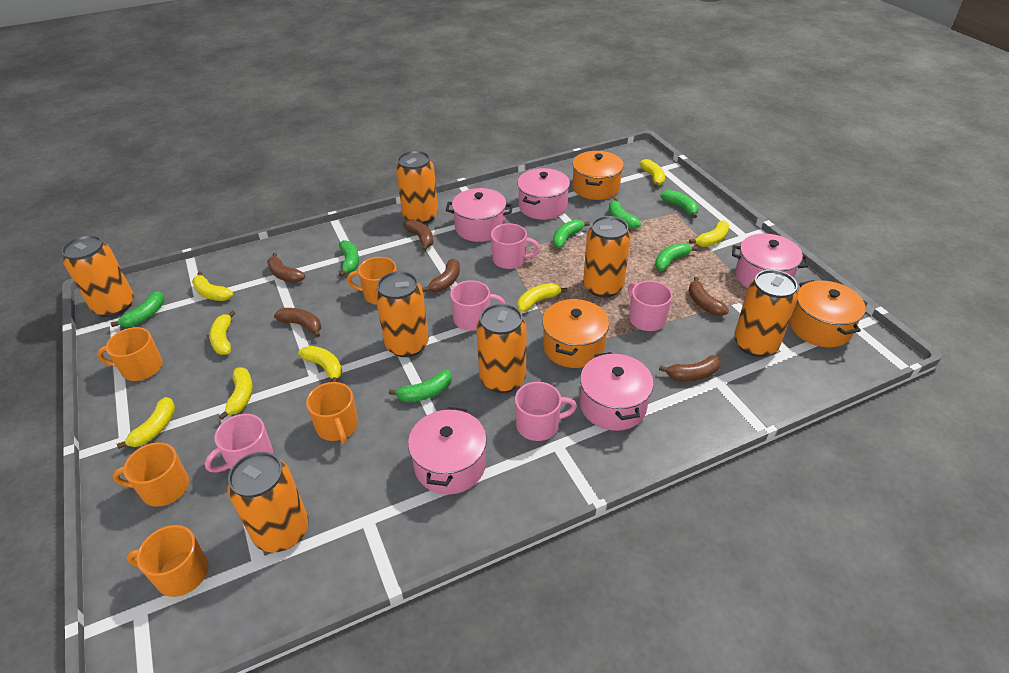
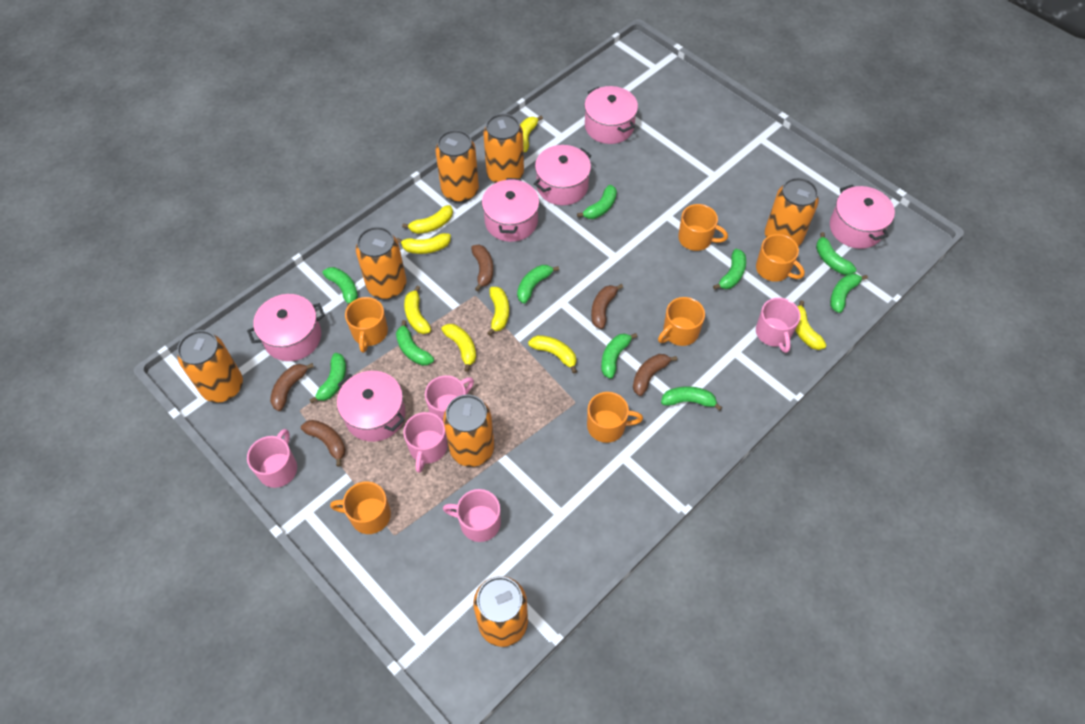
brown banana: [267,253,305,283] [274,308,321,337] [403,219,433,251] [422,258,460,292] [659,355,721,381] [689,277,729,316] = 6 -> [270,363,314,411] [301,420,346,467] [471,245,493,291] [591,284,623,329] [633,354,677,396] = 5
green banana: [111,291,165,327] [339,240,359,277] [389,370,452,402] [553,220,590,248] [609,198,641,229] [655,243,698,271] [660,190,699,218] = 7 -> [309,353,346,403] [322,267,358,307] [396,320,434,366] [517,265,559,303] [577,185,617,219] [601,333,638,379] [661,386,722,411] [713,249,746,290] [816,232,856,275] [830,274,868,313] = 10
orange mug: [97,327,163,381] [112,442,189,506] [127,525,208,597] [306,382,358,444] [347,257,397,305] = 5 -> [330,482,391,534] [345,297,388,353] [587,392,643,443] [658,297,705,346] [678,204,728,251] [756,234,805,282] = 6
orange pot: [542,299,609,368] [572,151,624,200] [790,280,866,347] = 3 -> none = 0
pink pot: [408,407,487,495] [446,188,513,242] [517,168,570,220] [580,352,654,431] [732,233,808,288] = 5 -> [247,294,325,361] [337,371,405,442] [482,178,539,242] [534,145,592,205] [584,86,638,144] [830,185,895,249] = 6

